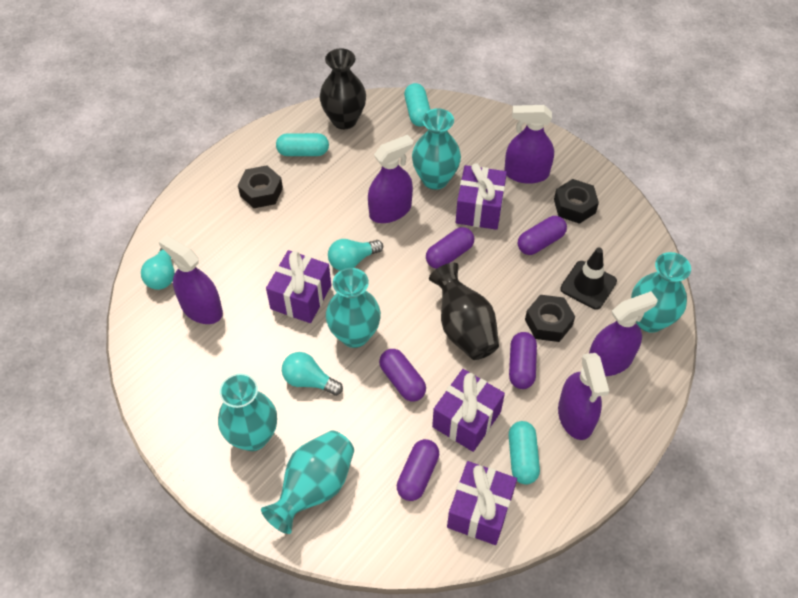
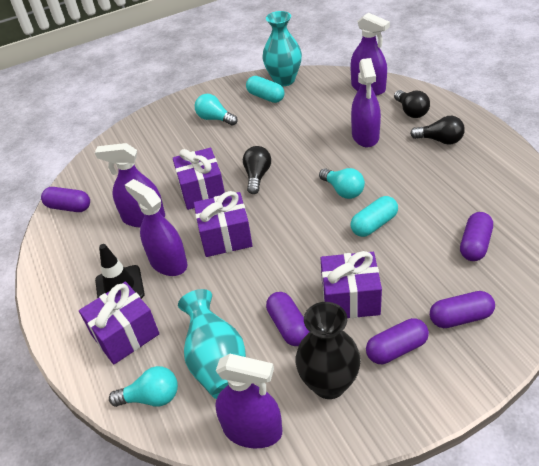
black light bulb: none = 0 -> [243,146,271,194] [394,90,430,118] [410,116,465,145] = 3
black nut: [238,166,283,208] [525,295,575,342] [554,179,599,224] = 3 -> none = 0
black vase: [320,48,366,129] [429,263,499,360] = 2 -> [295,302,361,399] = 1
turquoise capsule: [276,133,329,156] [404,83,430,126] [509,421,540,485] = 3 -> [246,76,285,103] [351,196,398,237] = 2
turquoise vase: [218,373,277,451] [261,430,354,534] [326,268,381,348] [412,108,461,190] [631,252,691,333] = 5 -> [178,289,246,399] [263,11,302,86] = 2

